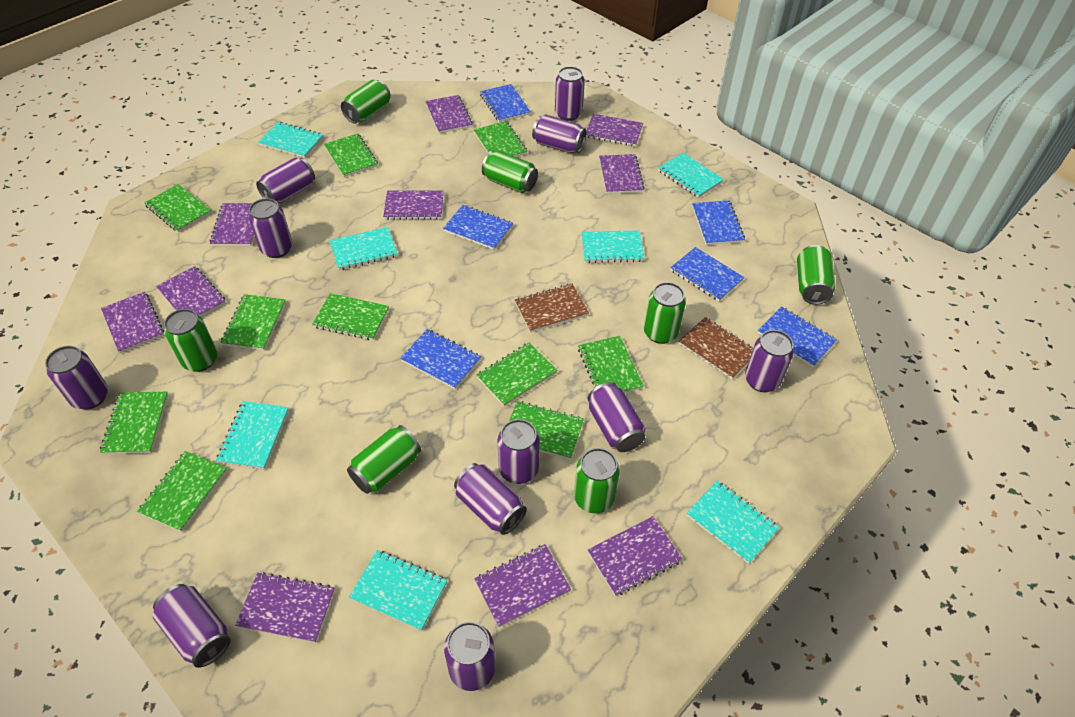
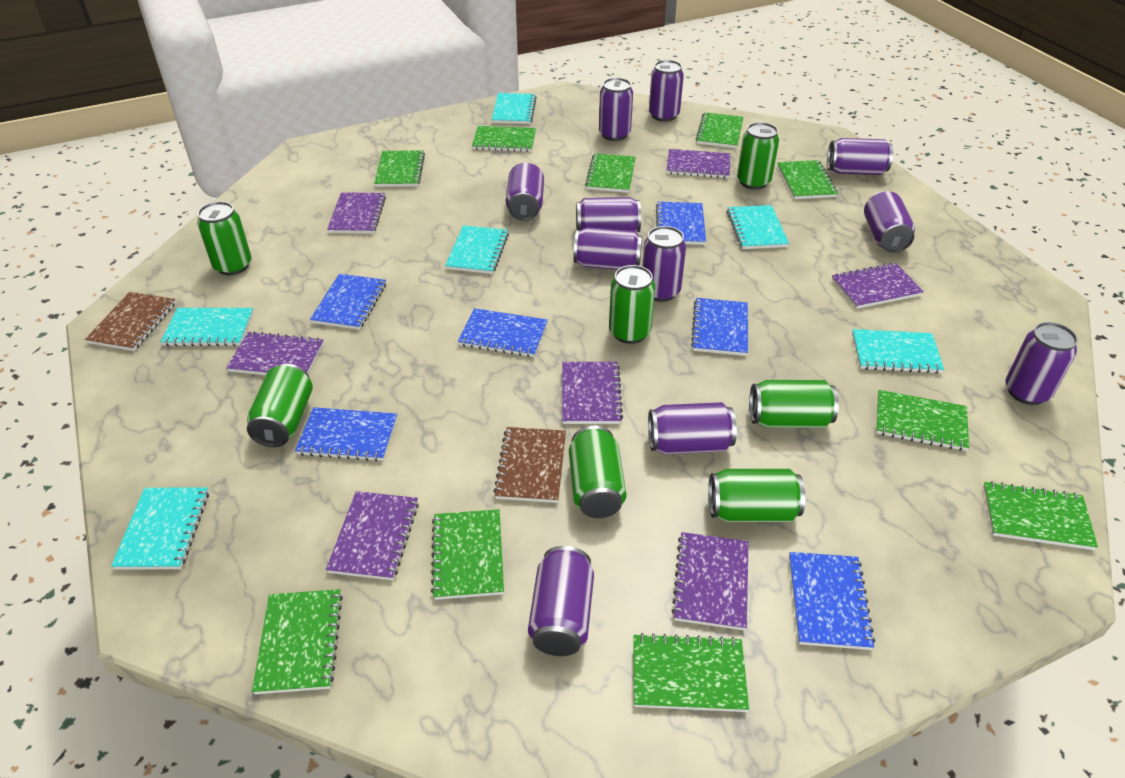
purple notebook: [101,292,164,353] [156,266,226,317] [209,203,254,246] [235,572,335,643] [383,190,444,220] [425,95,473,133] [474,544,571,627] [586,114,643,146] [588,516,682,596] [599,154,645,194] = 10 -> [226,331,324,375] [326,491,419,580] [327,192,386,234] [562,362,623,424] [666,149,730,179] [672,532,749,631] [832,263,923,309] = 7
turquoise notebook: [216,401,289,469] [258,122,324,158] [330,227,398,270] [349,550,447,631] [581,230,645,263] [658,153,724,198] [687,481,779,564] = 7 -> [111,487,209,570] [161,308,254,346] [445,225,509,274] [492,93,537,124] [727,205,789,249] [852,329,944,374] = 6

